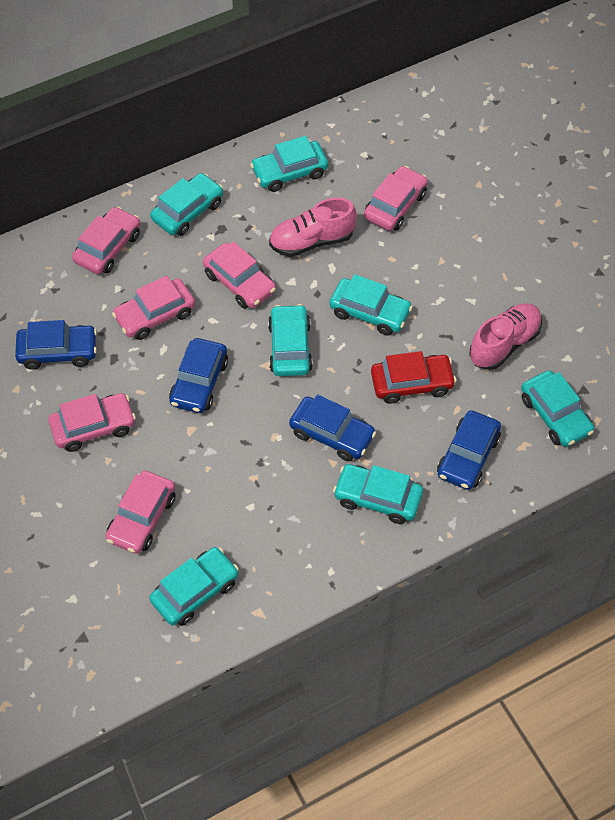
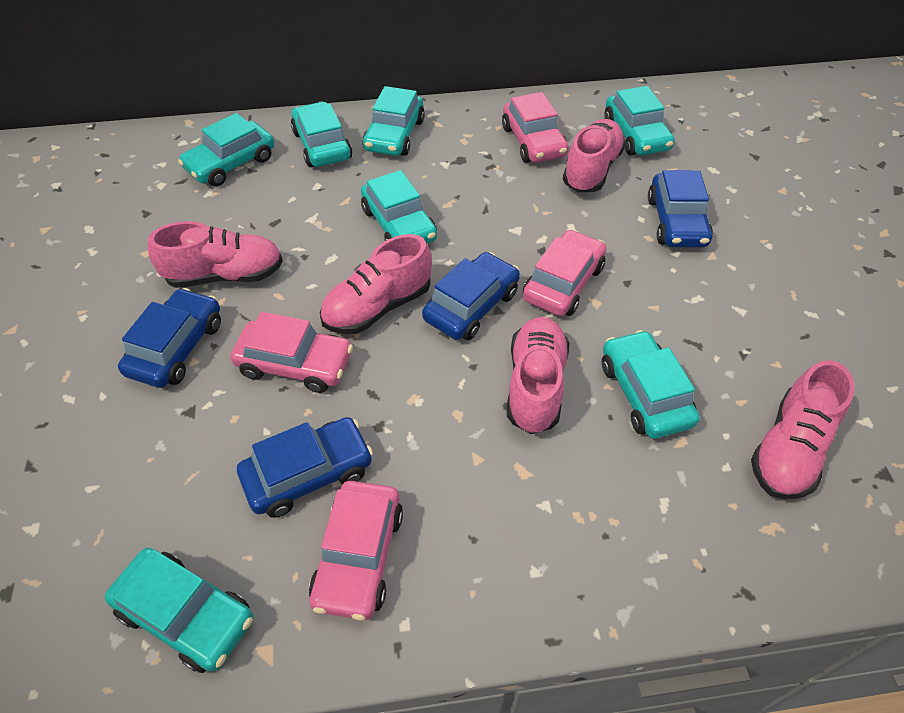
pink car: [48,393,136,452] [72,207,140,274] [105,471,176,554] [112,276,195,340] [203,241,276,309] [364,166,428,231] = 6 -> [230,312,353,393] [309,481,403,620] [502,92,568,163] [523,230,606,316] = 4
pink shoe: [269,198,357,257] [469,303,542,370] = 2 -> [148,221,283,288] [320,234,432,334] [507,317,570,434] [563,119,626,192] [751,360,855,499] = 5
red car: [371,351,456,404] = 1 -> none = 0

